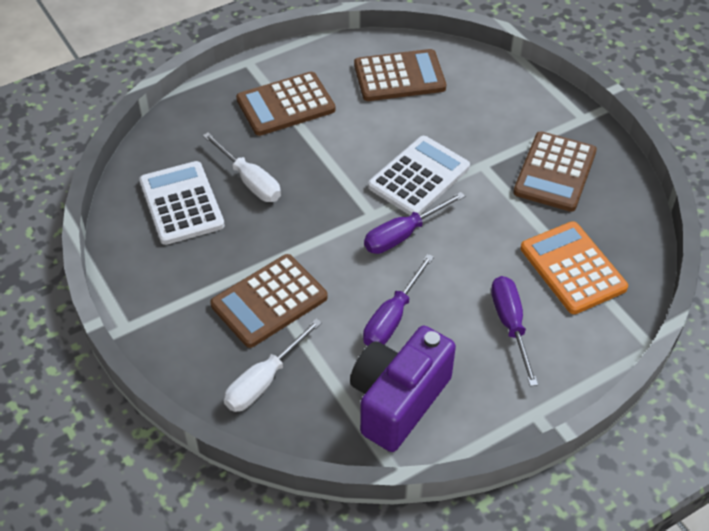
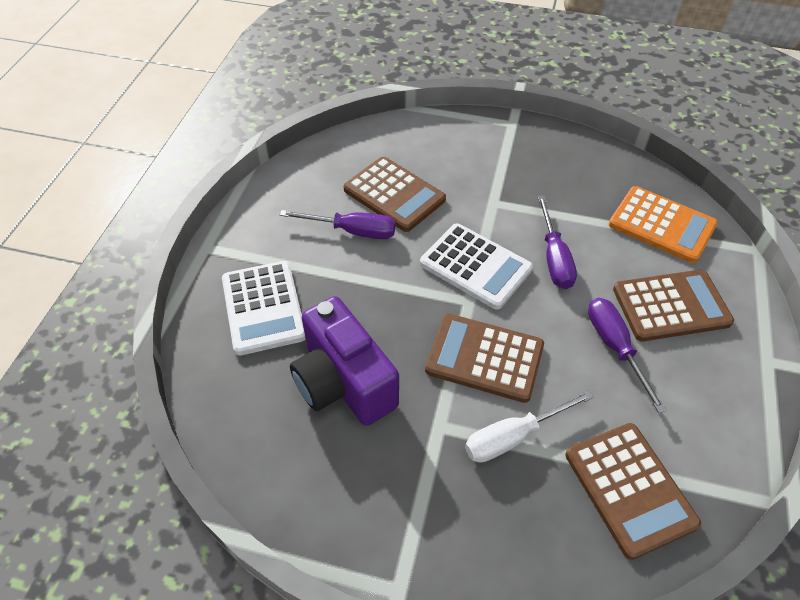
white screwdriver: [203,132,281,202] [224,319,322,412] = 2 -> [465,391,594,463] = 1

